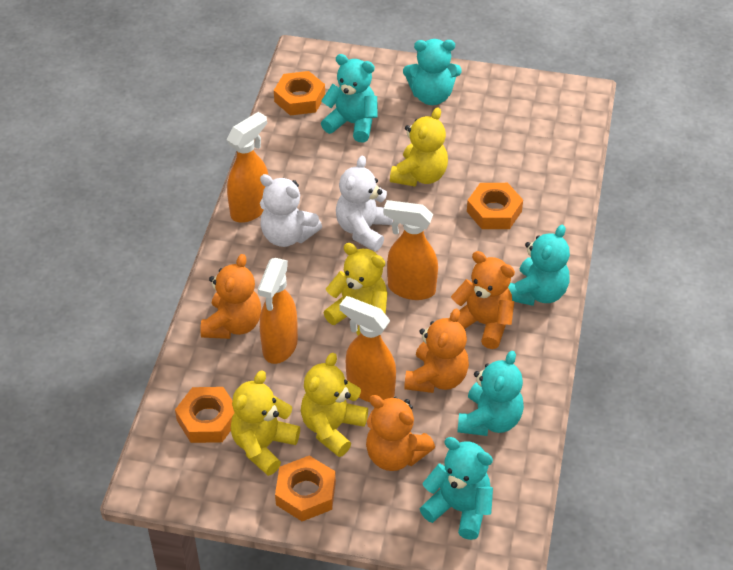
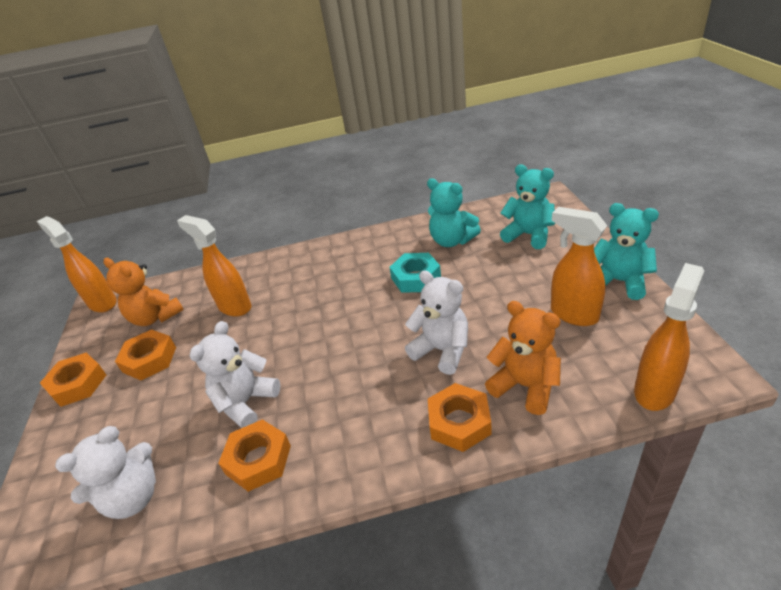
orange teddy bear: [200,254,261,339] [366,395,435,471] [404,308,469,393] [451,251,515,349] = 4 -> [104,258,184,326] [485,301,561,415] = 2
turquoise nut: none = 0 -> [390,253,441,293] = 1
turquoise teddy bear: [321,54,378,143] [403,39,462,105] [420,437,493,540] [457,351,524,436] [508,225,570,306] = 5 -> [427,178,481,247] [500,164,555,249] [594,203,659,300] = 3
white teddy bear: [260,174,322,247] [336,156,393,251] = 2 -> [55,426,156,519] [190,321,280,428] [405,271,468,375] = 3
yellow teddy bear: [231,370,300,476] [301,353,368,457] [323,243,388,335] [390,107,448,187] = 4 -> none = 0

